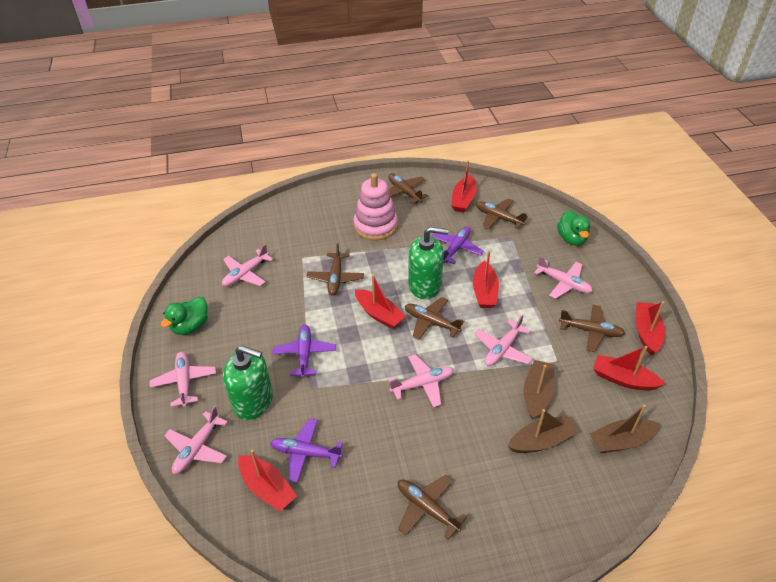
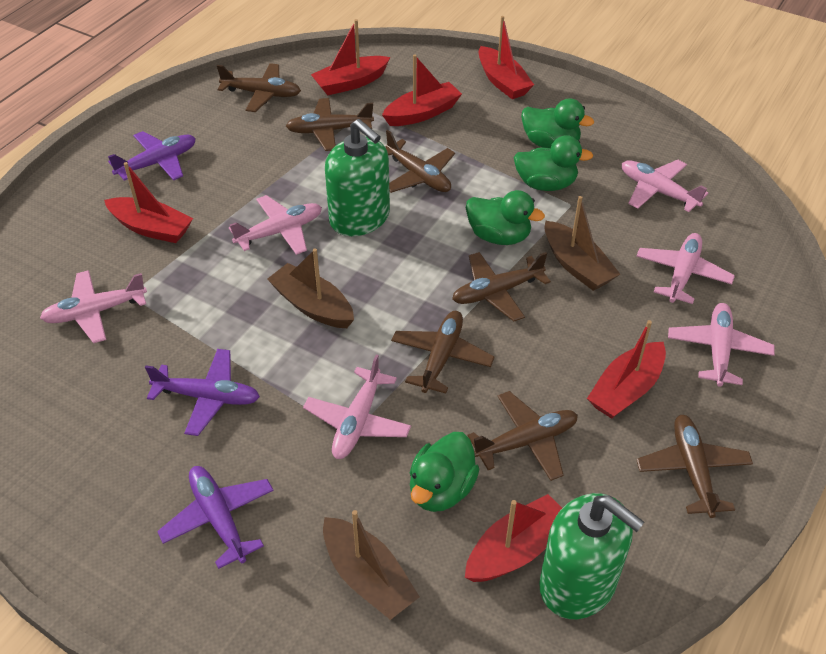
brown plane: [306,243,364,295] [388,173,428,204] [398,475,467,540] [405,297,464,340] [476,198,528,230] [559,305,625,352] = 6 -> [217,63,301,112] [286,98,374,151] [386,130,455,193] [391,311,495,393] [452,252,551,321] [468,391,578,481] [636,415,753,518] = 7
green duck: [160,297,208,335] [557,210,590,246] = 2 -> [410,432,479,512] [466,190,545,245] [514,135,593,191] [521,98,594,148] = 4
pink stacking toy: [354,173,398,240] = 1 -> none = 0

